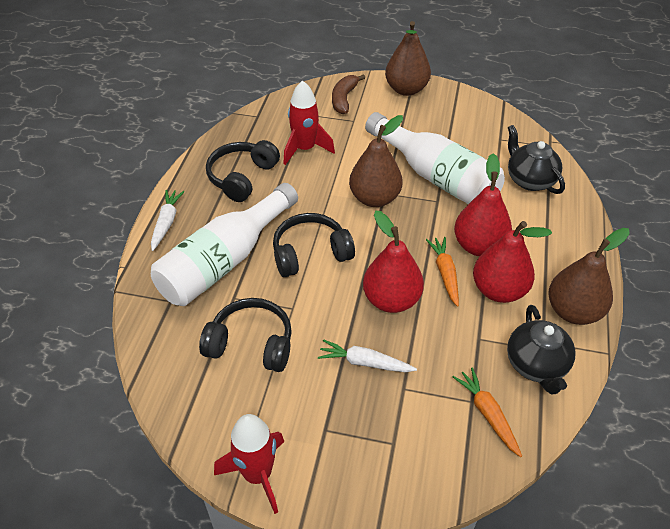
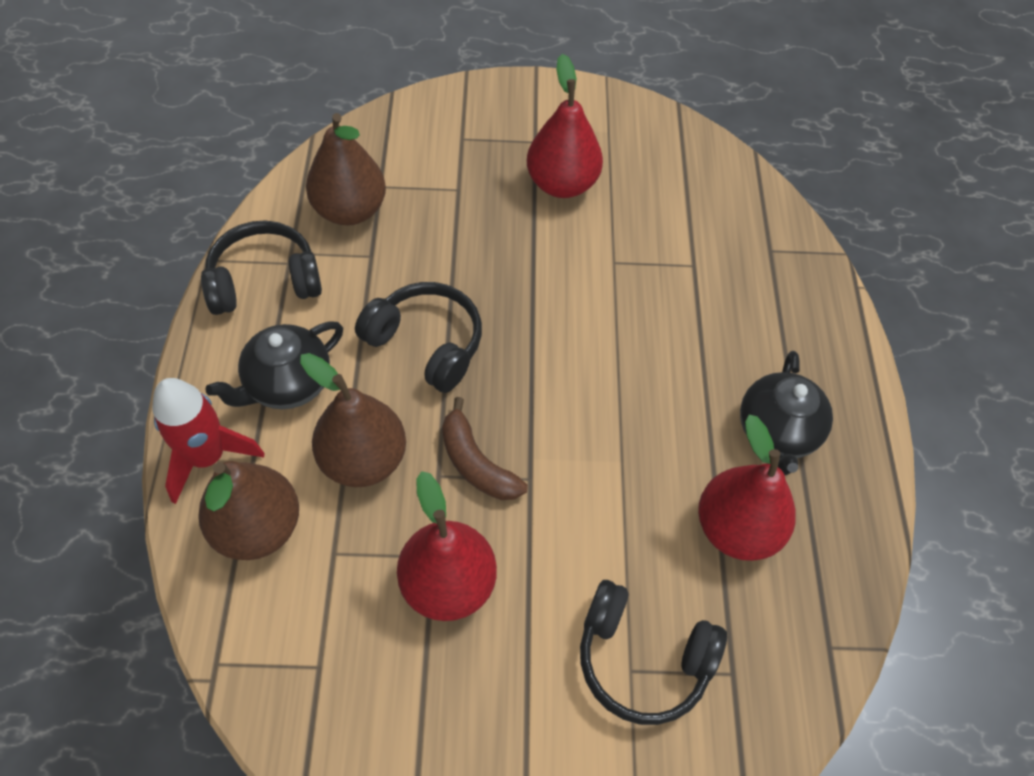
orange carrot: [426,237,459,307] [453,367,522,457] = 2 -> none = 0
red rocket: [214,414,284,514] [284,80,335,165] = 2 -> [152,378,265,504] = 1
white bottle: [151,183,298,306] [365,112,505,204] = 2 -> none = 0
white carrot: [151,190,184,251] [318,339,417,372] = 2 -> none = 0

